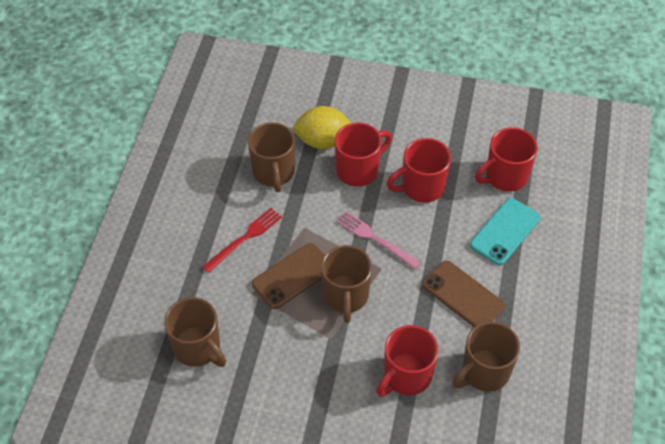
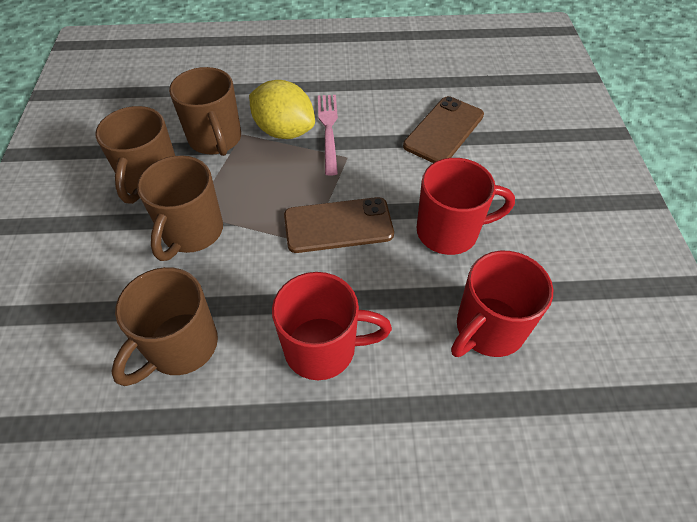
red fork: [203,208,282,273] = 1 -> none = 0
red mug: [335,123,392,187] [376,325,439,397] [387,138,451,203] [475,127,538,192] = 4 -> [272,272,392,380] [417,158,515,255] [451,251,553,357] = 3
turquoise phone: [470,198,541,265] = 1 -> none = 0

